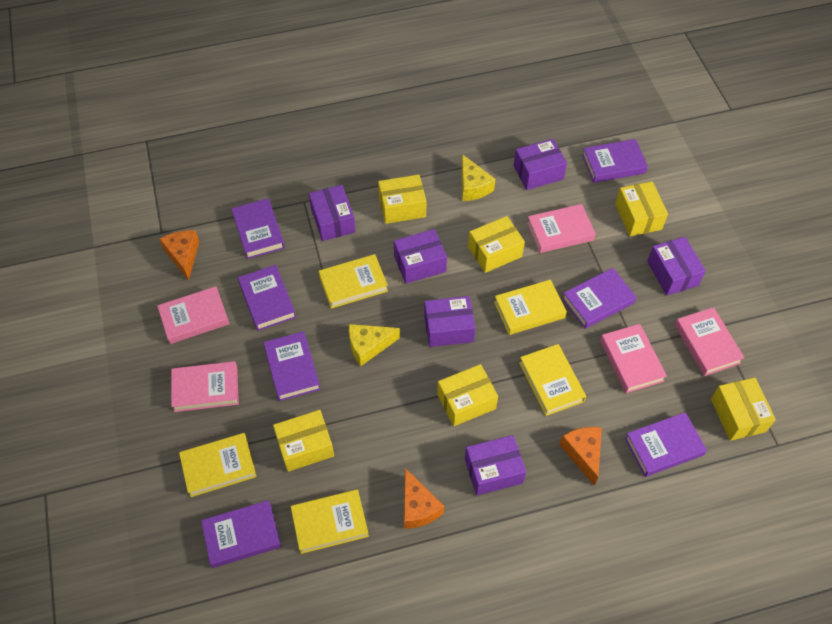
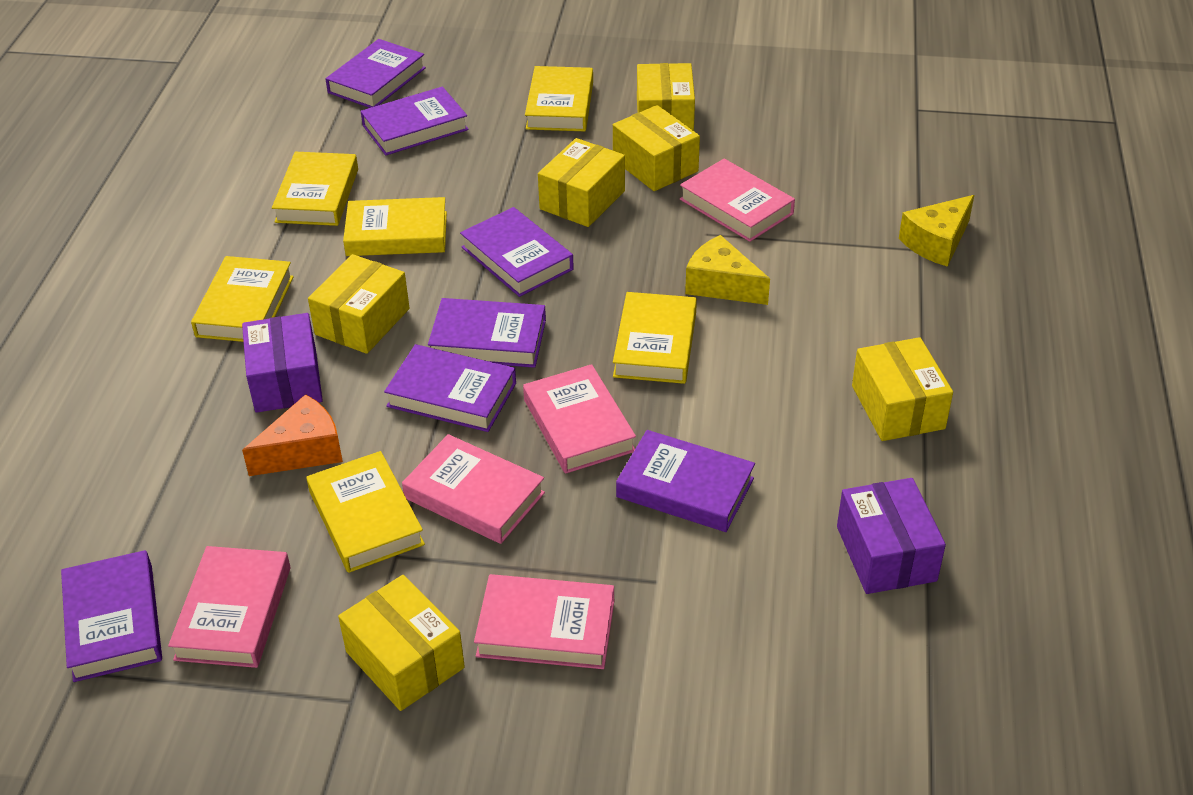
orange cheese: [159,230,199,280] [404,468,444,529] [559,427,602,486] = 3 -> [242,394,343,476] = 1
purple box: [309,185,356,241] [394,229,447,284] [424,296,476,347] [465,435,526,495] [513,139,567,190] [647,237,706,295] = 6 -> [242,313,323,413] [837,478,946,594] = 2
yellow book: [179,433,257,497] [291,489,369,554] [319,254,388,309] [494,279,567,335] [519,344,586,416] = 5 -> [191,256,294,342] [272,152,358,226] [307,451,425,573] [343,197,447,256] [525,66,593,131] [613,292,697,384] = 6

